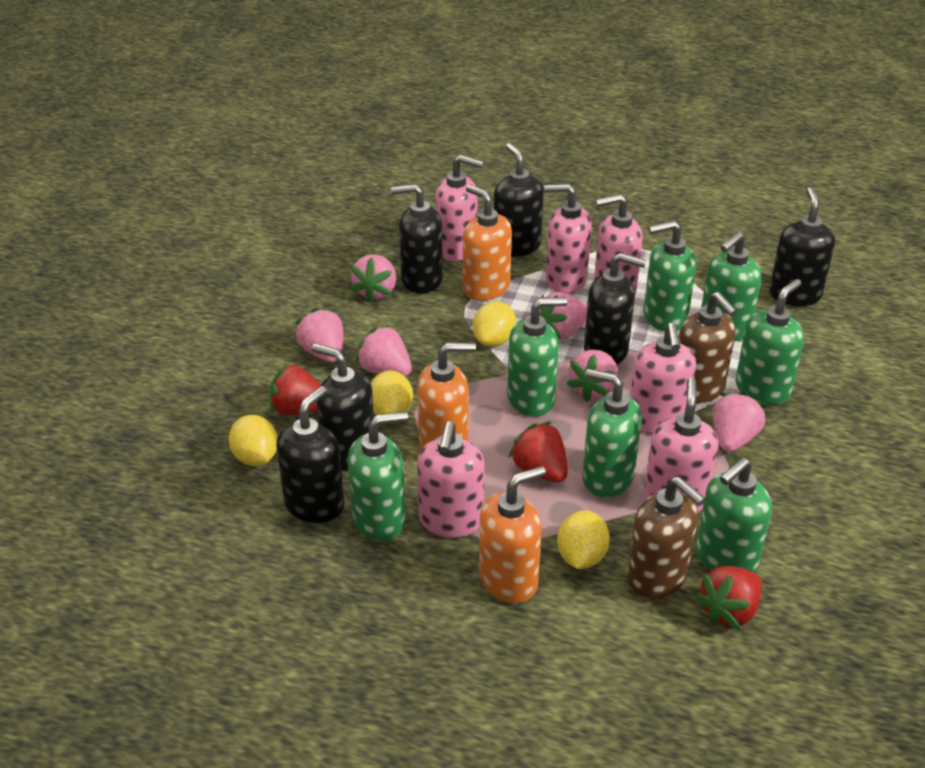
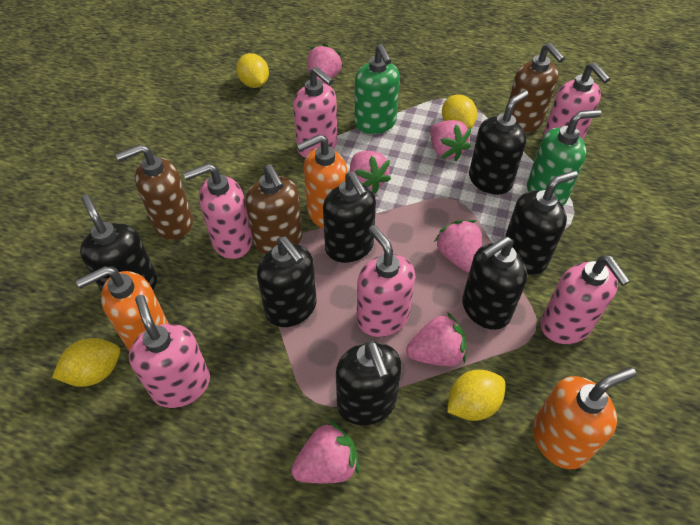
black soap dispenser: [276,386,345,523] [311,343,374,471] [391,184,443,294] [494,143,544,257] [584,253,646,365] [769,187,835,306] = 6 -> [80,195,157,292] [257,237,317,327] [323,172,376,263] [336,340,402,425] [462,236,528,330] [469,90,528,195] [505,170,578,275] = 7
brown soap dispenser: [627,477,705,599] [679,292,737,404] = 2 -> [116,144,193,240] [245,164,303,254] [508,43,565,133] = 3
green soap dispenser: [348,411,408,541] [507,297,567,417] [582,369,642,497] [644,221,696,332] [696,458,772,573] [702,232,762,341] [735,279,804,405] = 7 -> [355,44,400,134] [527,110,601,206] = 2
red strawberry: [270,363,321,416] [508,422,568,482] [695,566,762,630] = 3 -> none = 0

